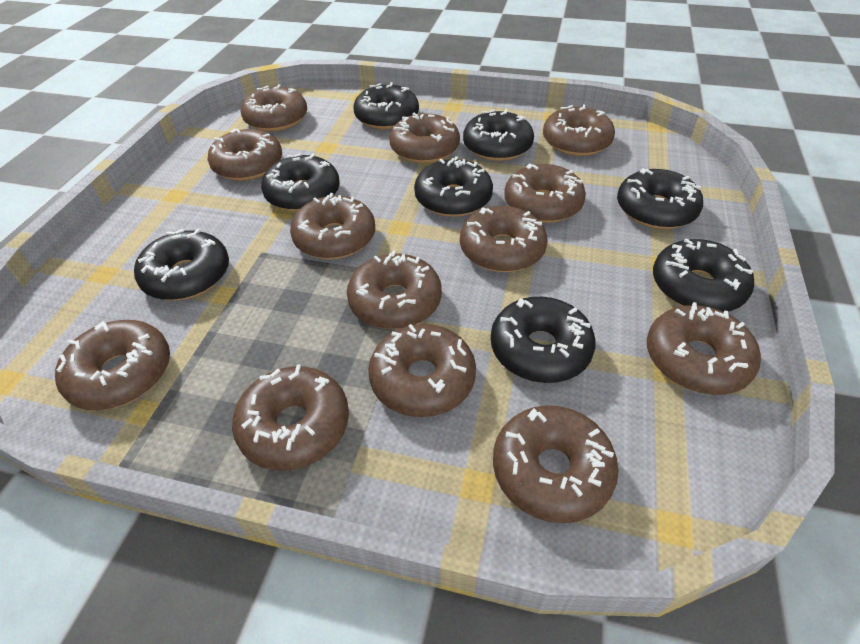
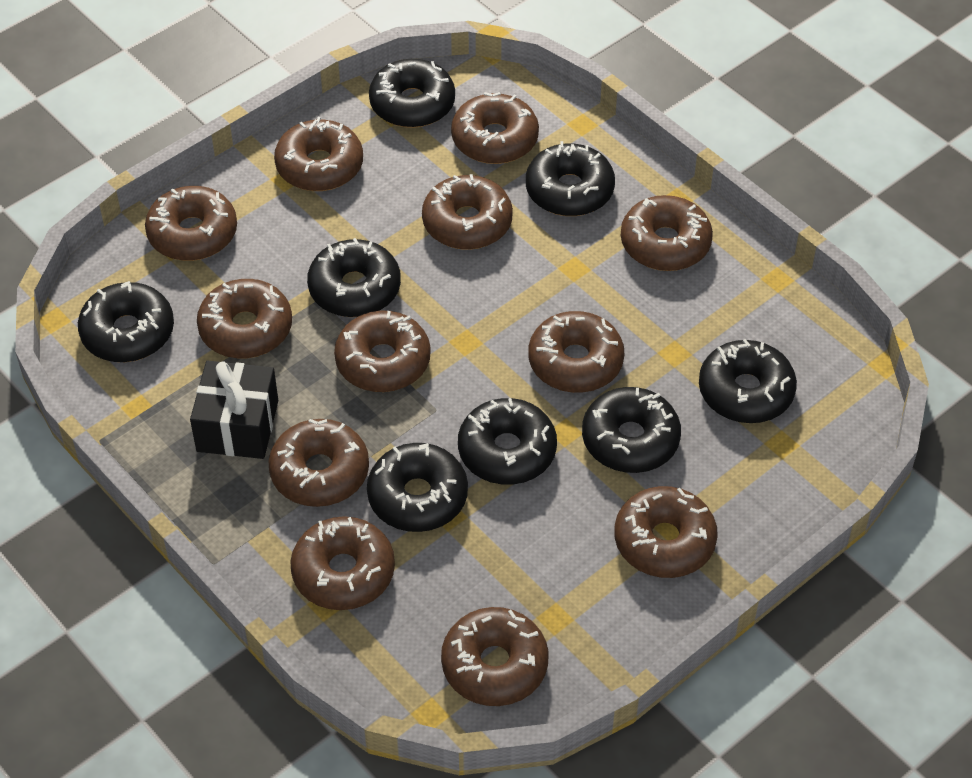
black gift: none = 0 -> [190,360,278,459] = 1
brown donut: [55,320,170,410] [207,129,282,181] [232,364,349,471] [241,84,307,132] [290,193,375,259] [347,250,442,329] [368,324,476,417] [389,113,460,163] [460,206,548,272] [493,405,619,523] [504,163,586,223] [543,105,615,156] [647,302,761,395] = 13 -> [145,186,237,261] [197,279,292,358] [269,419,369,507] [274,117,363,191] [290,516,395,610] [334,310,431,392] [422,174,513,250] [441,607,549,706] [451,92,539,164] [528,311,624,393] [614,486,718,578] [621,195,713,271] = 12

